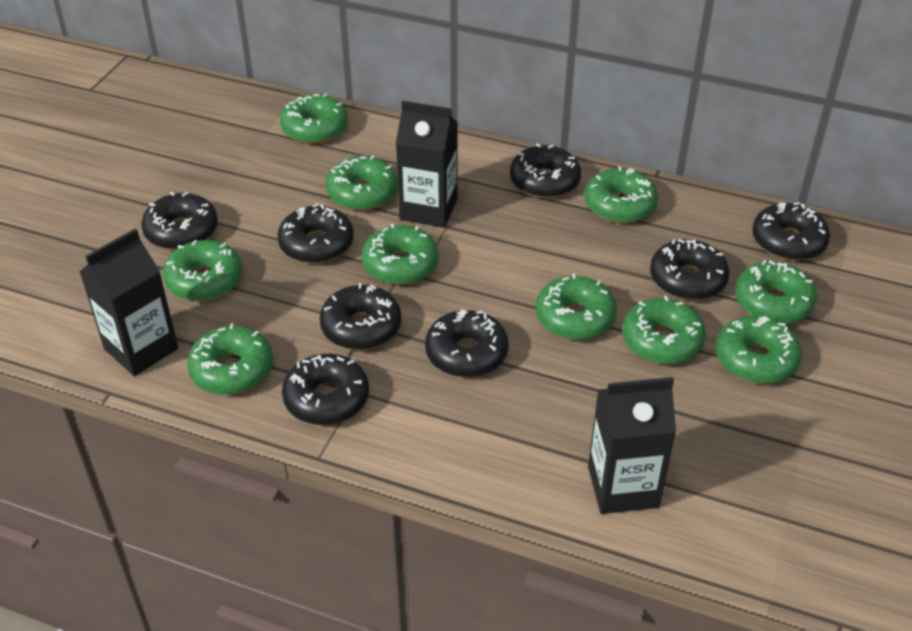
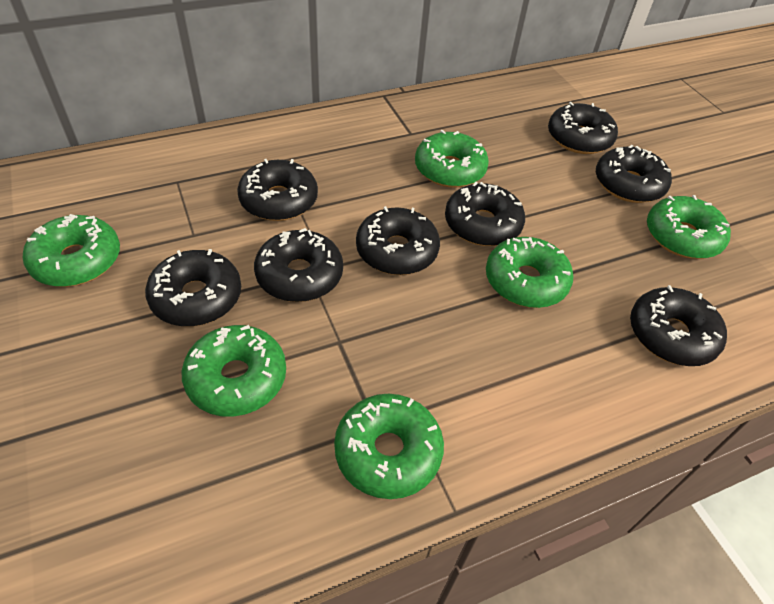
black carton: [79,229,178,376] [396,101,458,228] [588,377,676,514] = 3 -> none = 0
green donut: [163,240,242,301] [187,324,273,395] [280,93,348,144] [326,155,398,210] [361,223,438,285] [536,274,617,340] [585,166,658,223] [622,296,706,364] [716,316,802,384] [735,260,817,324] = 10 -> [23,214,120,287] [182,325,286,417] [334,394,444,499] [415,130,489,188] [486,237,573,308] [647,195,731,259] = 6

